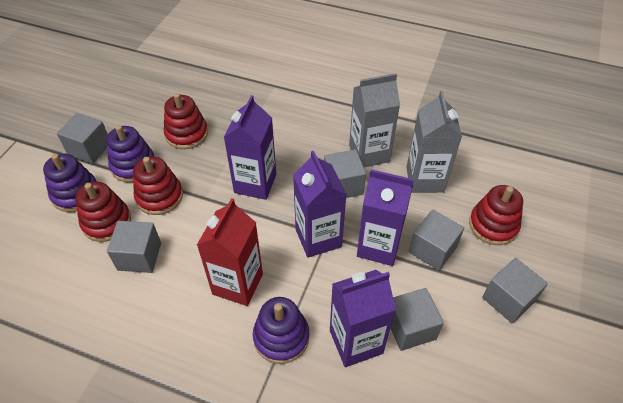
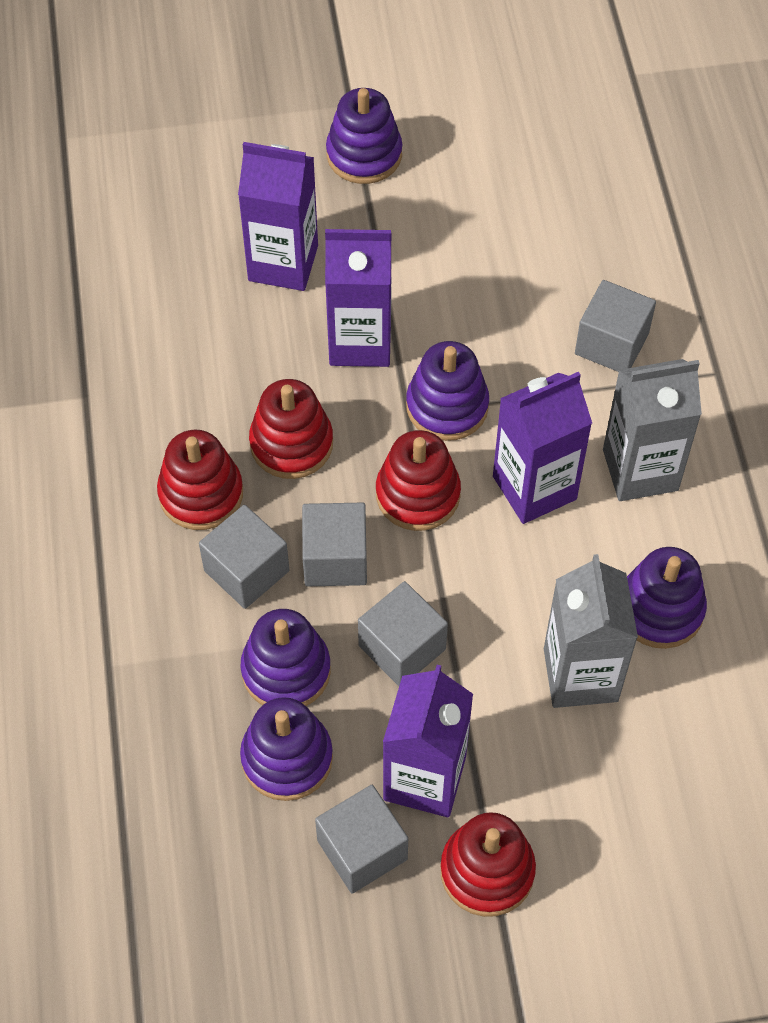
grey cube: [57,113,108,164] [107,221,161,273] [324,149,366,198] [390,288,444,351] [409,210,464,271] [482,258,548,324] = 6 -> [199,505,289,609] [302,503,367,586] [315,785,408,894] [358,581,448,686] [575,280,656,372] = 5
purple stacking toy: [43,154,97,212] [107,125,155,182] [253,297,309,364] = 3 -> [240,609,331,706] [240,697,333,801] [326,88,402,184] [406,341,489,441] [627,547,707,649] = 5
red carton: [197,198,263,306] = 1 -> none = 0

